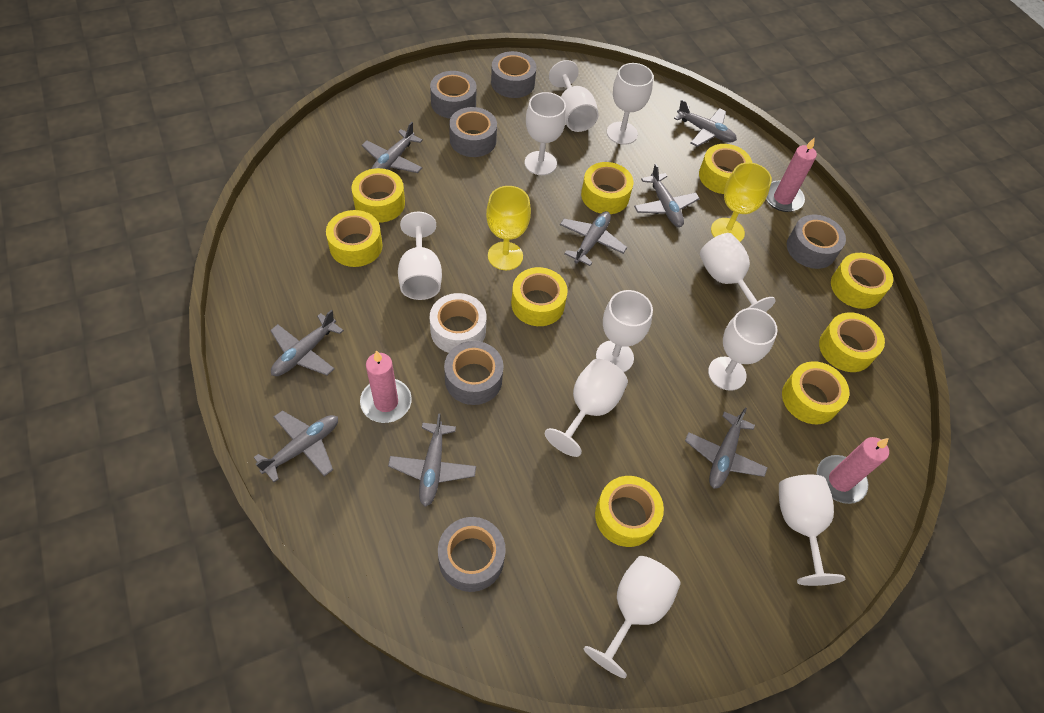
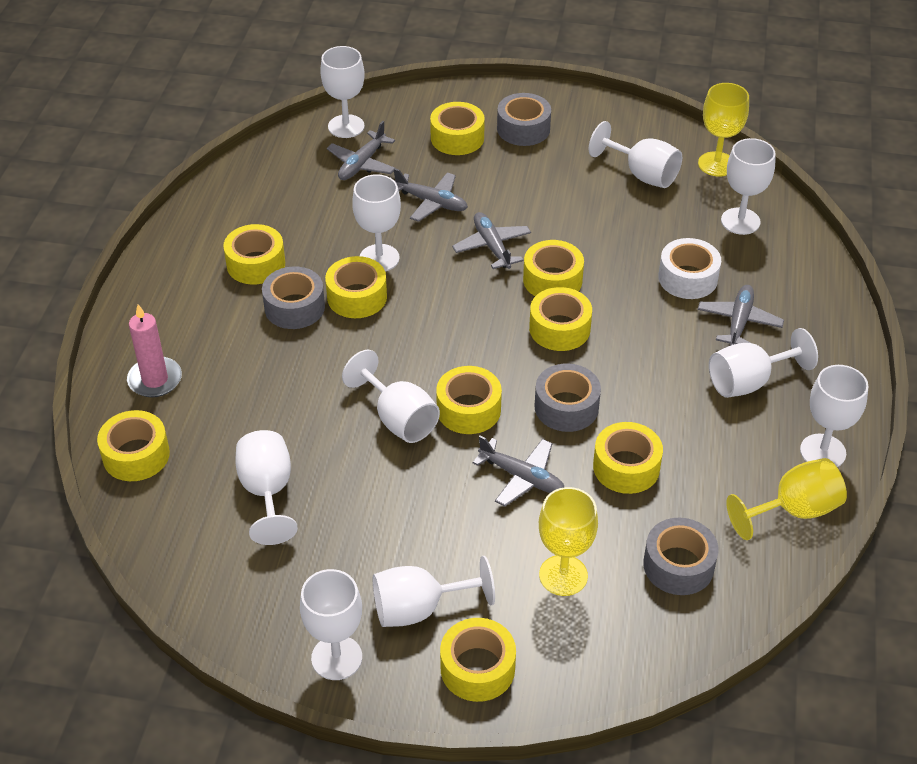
grey plane: [254,410,338,482] [270,310,344,376] [362,122,423,173] [388,413,476,507] [560,211,627,266] [634,163,700,227] [674,99,737,147] [685,408,768,489] = 8 -> [327,121,395,180] [394,168,468,222] [452,212,531,269] [473,435,564,507] [698,285,784,346] = 5
grey tape: [430,71,476,119] [438,517,506,592] [444,341,504,405] [449,107,497,157] [491,51,536,98] [787,215,846,269] = 6 -> [262,266,325,329] [497,93,551,146] [535,363,601,432] [643,518,719,595] = 4
pink candle: [360,350,412,423] [766,137,817,212] [817,437,889,504] = 3 -> [127,304,182,397] = 1
yellow goblet: [486,186,531,270] [711,162,772,242] = 2 -> [539,487,598,596] [698,83,749,176] [726,458,847,540] = 3

